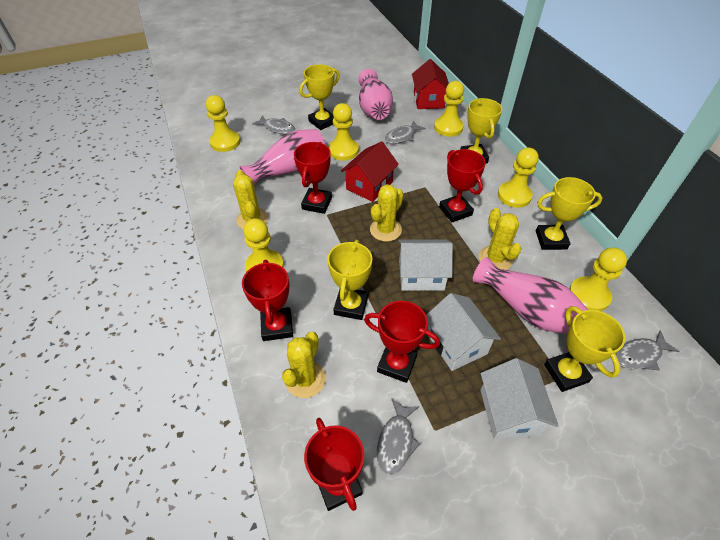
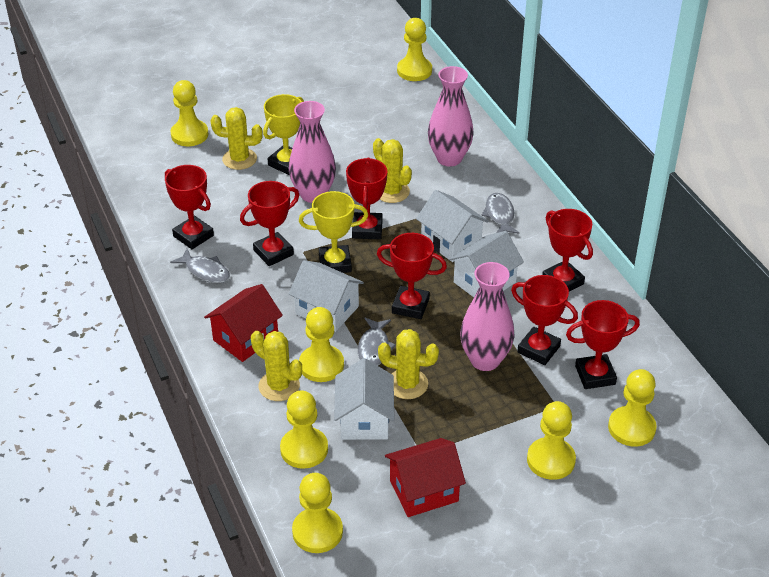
grey fish: [252,115,295,134] [377,399,420,475] [385,120,426,144] [616,330,680,370] = 4 -> [170,249,230,283] [358,318,396,366] [482,193,519,234] = 3
red trophy: [242,260,293,341] [294,142,332,214] [304,418,364,511] [364,301,440,383] [439,149,486,222] = 5 -> [165,165,214,249] [240,181,299,266] [346,157,387,239] [377,233,447,319] [511,275,578,365] [542,209,593,292] [566,300,640,389] = 7
white house: [398,239,453,291] [426,293,501,371] [481,358,559,440] = 3 -> [289,260,364,332] [334,358,394,440] [416,190,488,262] [449,231,524,297] = 4
yellow pawn: [206,95,240,152] [243,218,284,272] [328,103,359,161] [434,81,464,137] [498,148,539,208] [569,248,627,311] = 6 -> [170,80,209,146] [280,390,328,469] [292,473,343,553] [299,307,344,382] [397,18,432,81] [527,401,576,480] [608,369,657,446] = 7
yellow trophy: [299,64,340,130] [328,240,372,320] [461,98,502,163] [536,177,602,250] [544,306,625,392] = 5 -> [263,94,304,175] [299,191,368,273] = 2

